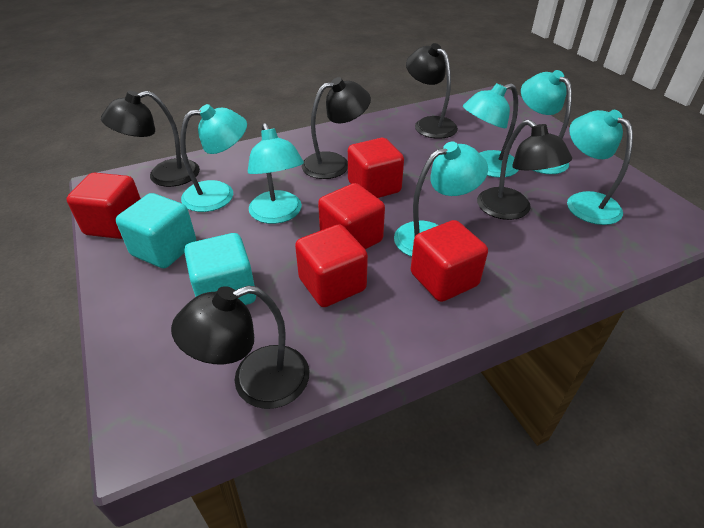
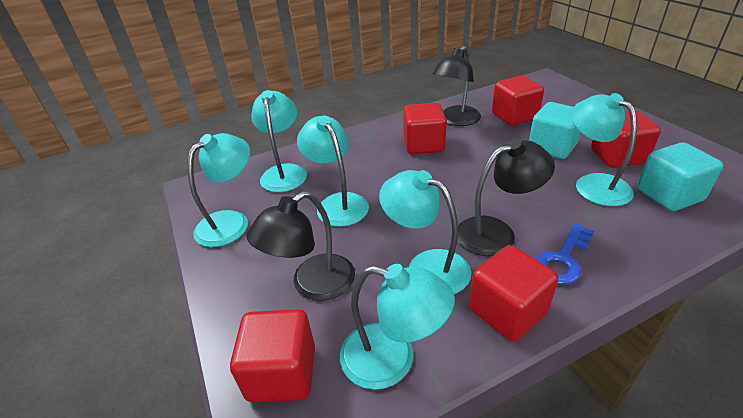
black lamp: [101,91,200,187] [171,285,309,409] [302,77,371,179] [406,43,458,139] [477,120,572,220] = 5 -> [247,192,355,301] [432,46,481,126] [458,138,555,256] = 3
blue key: none = 0 -> [536,223,594,285] = 1

